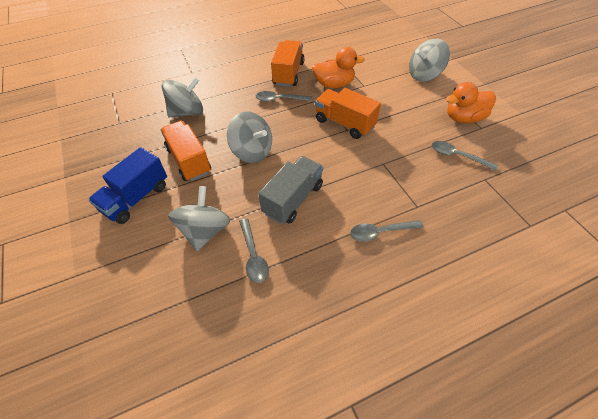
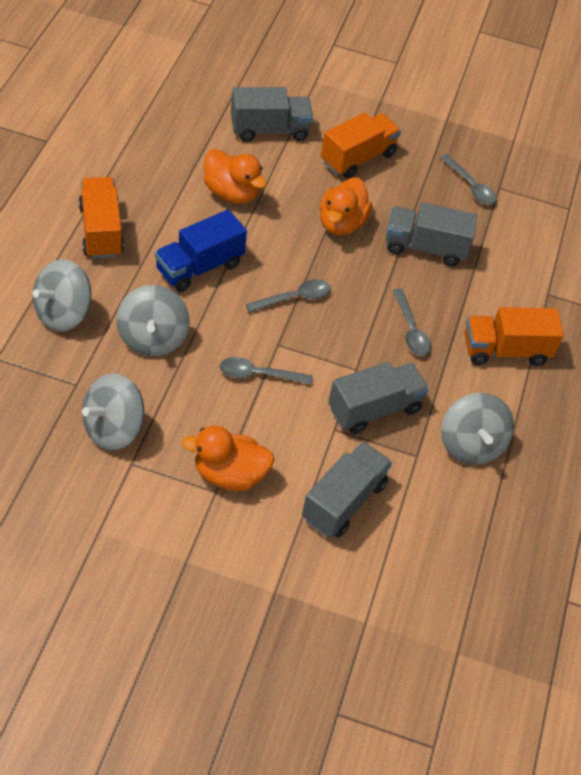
grey truck: [258,156,323,224] = 1 -> [231,87,313,142] [302,442,392,538] [328,362,429,434] [386,202,477,266] = 4
orange duck: [312,47,365,88] [446,82,496,123] = 2 -> [182,425,275,491] [204,149,267,204] [320,178,372,235] = 3

